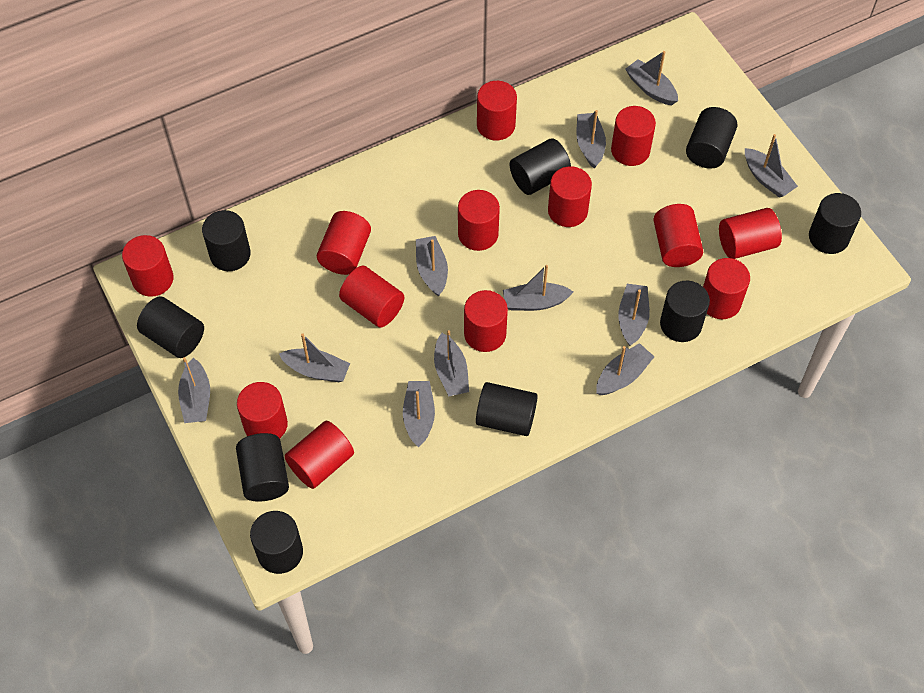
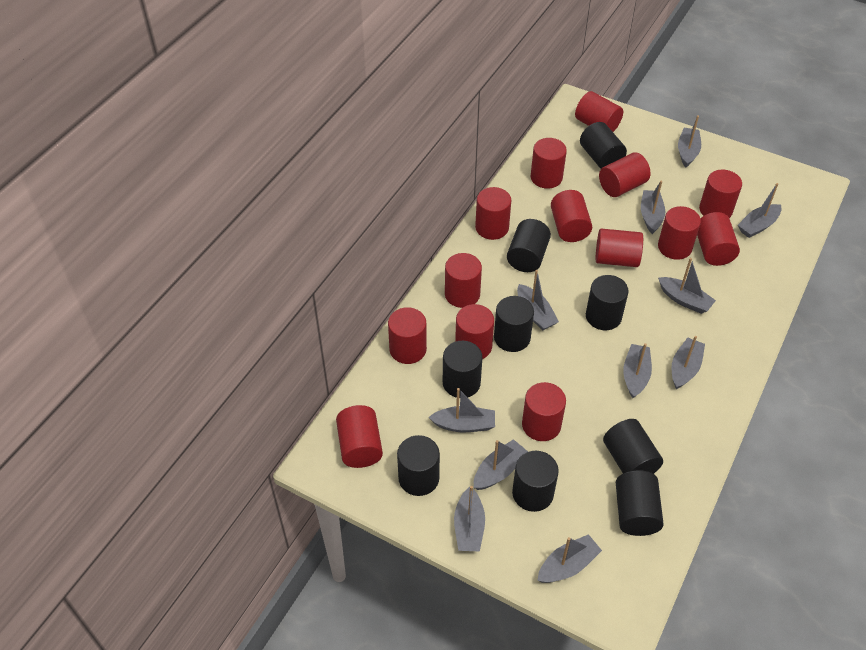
red cylinder: [122,235,174,297] [237,382,288,438] [285,421,354,489] [317,211,371,275] [339,266,404,328] [458,190,500,251] [464,290,508,352] [477,81,517,140] [548,167,592,227] [611,106,656,166] [653,204,703,267] [703,258,750,319] [719,208,782,259] = 13 -> [336,405,383,468] [388,307,427,364] [445,253,482,308] [455,304,494,359] [475,187,511,240] [522,382,566,441] [531,138,567,189] [551,190,592,242] [575,91,623,132] [596,228,643,267] [599,152,650,197] [658,206,701,260] [697,212,740,266] [699,170,742,218] = 14

